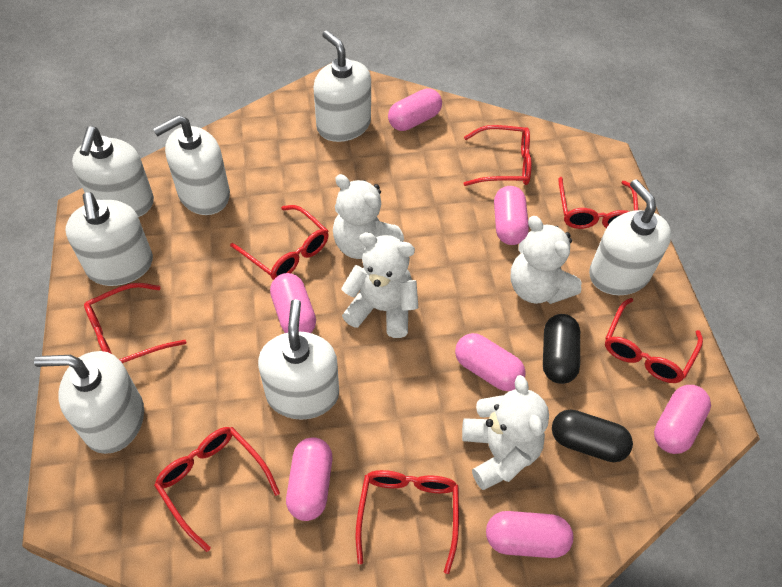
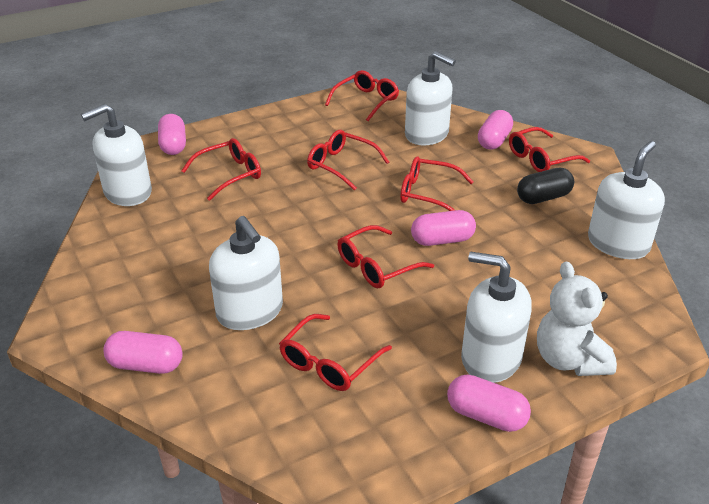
black capsule: [543,314,580,384] [552,409,633,462] = 2 -> [517,168,574,204] = 1
pink capsule: [270,273,316,333] [286,437,332,521] [388,88,442,131] [455,333,526,391] [486,511,573,558] [494,186,529,245] [654,385,711,454] = 7 -> [103,331,183,374] [158,114,186,155] [411,210,476,246] [447,375,531,432] [478,110,513,150] = 5
white soap dispenser: [34,351,144,454] [65,192,153,286] [72,126,154,217] [153,115,230,215] [258,299,339,420] [313,30,371,142] [589,179,672,295] = 7 -> [81,104,152,206] [209,216,283,330] [405,51,456,145] [461,252,532,383] [588,141,665,259] = 5
white teddy bear: [333,174,404,259] [341,232,418,338] [462,375,549,490] [511,216,582,304] = 4 -> [537,261,617,376] = 1

